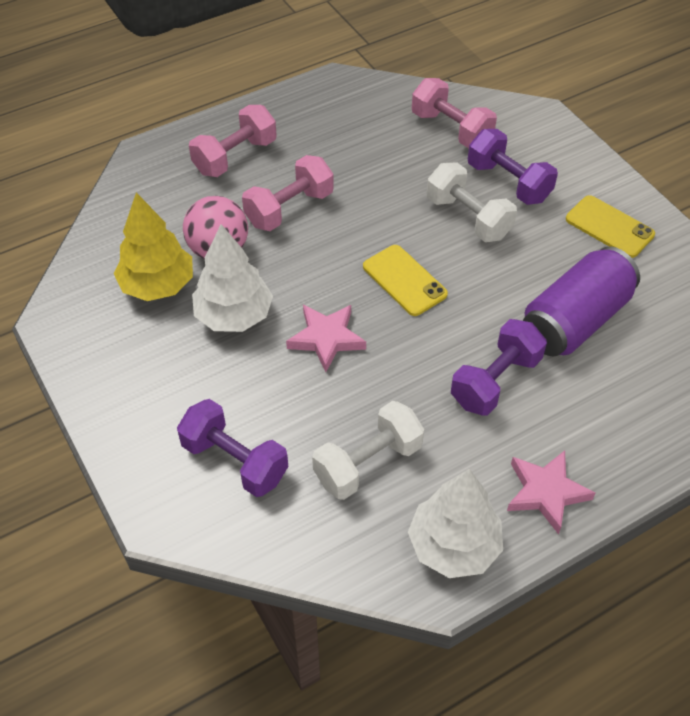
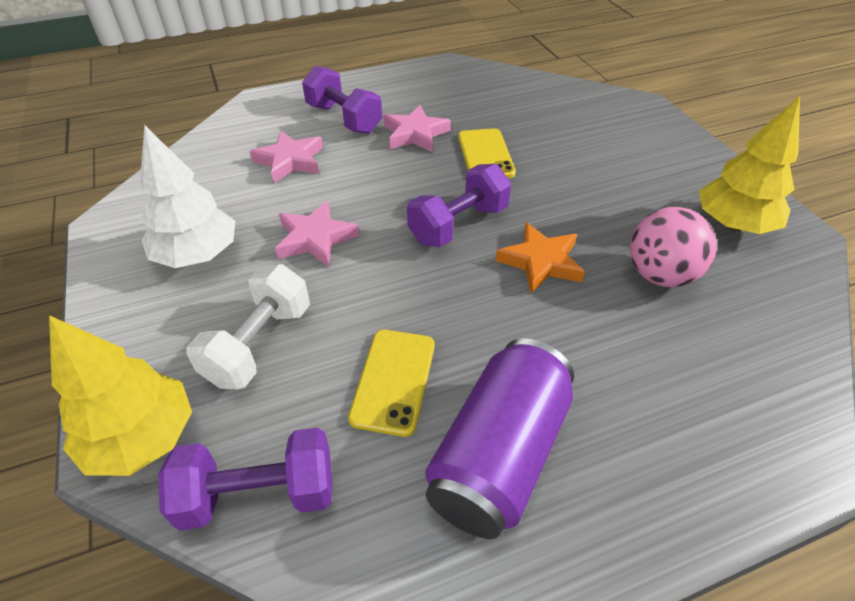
orange star: none = 0 -> [495,222,585,294] = 1
pink dumbbell: [189,105,277,177] [242,155,334,231] [412,78,497,148] = 3 -> none = 0
pink star: [286,305,366,372] [507,451,595,534] = 2 -> [249,131,323,183] [275,201,359,267] [383,105,451,152] = 3
white dumbbell: [312,401,424,500] [427,162,517,242] = 2 -> [186,264,310,389] = 1
white tree: [192,224,273,332] [408,469,503,578] = 2 -> [140,125,235,268] = 1
yellow tree: [114,193,193,301] = 1 -> [49,315,192,476] [699,96,800,234] = 2

